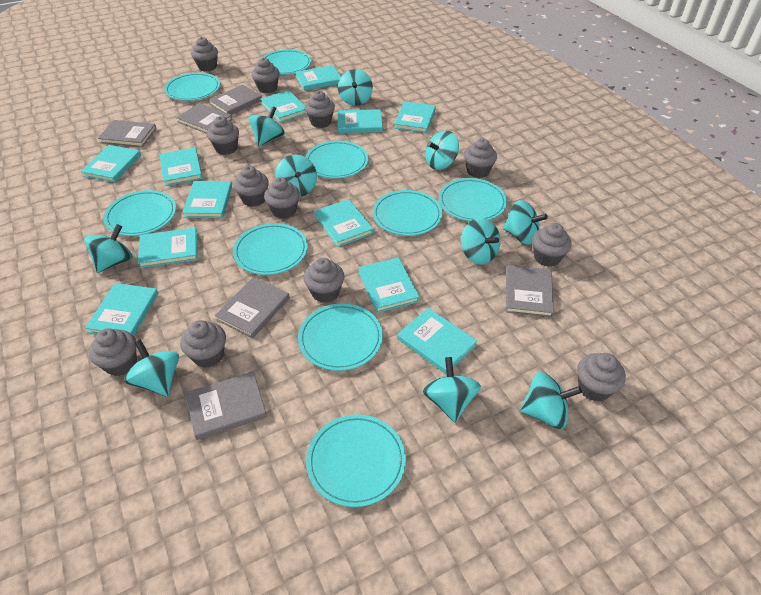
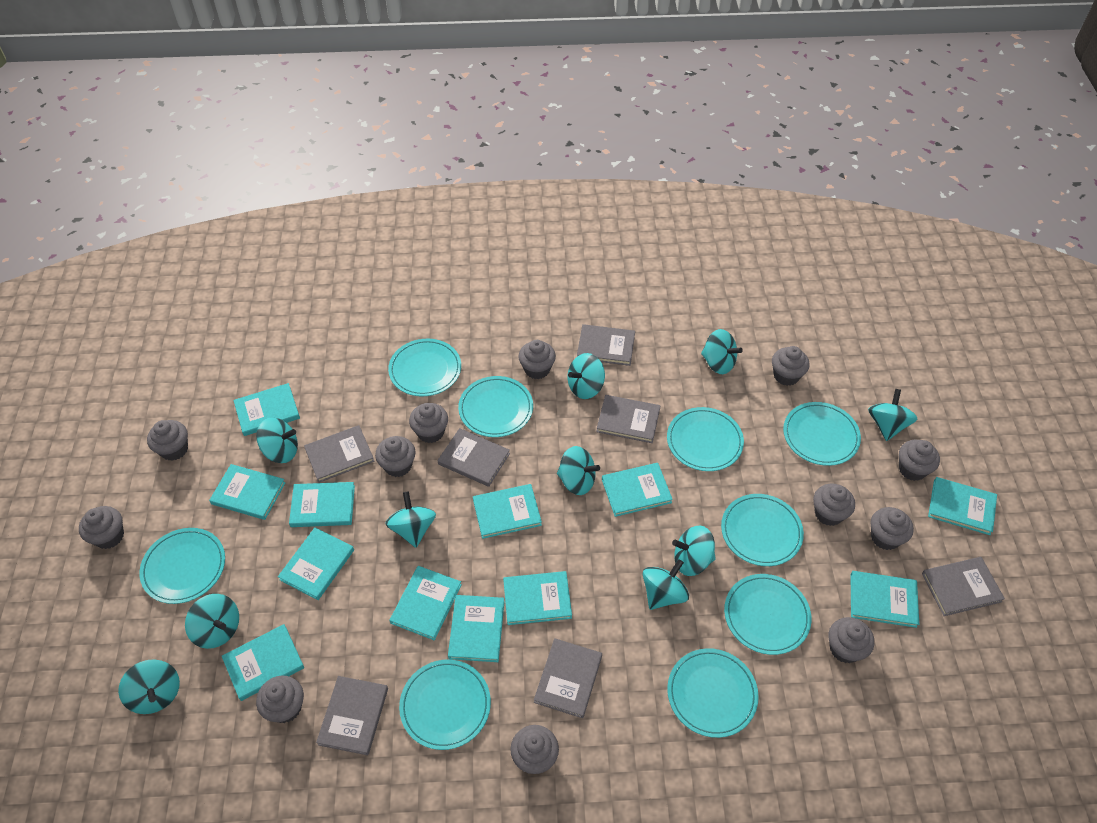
grey book: [98,120,157,147] [176,103,233,134] [186,372,267,440] [209,85,262,115] [215,277,290,338] [506,265,554,318] = 6 -> [304,425,374,483] [316,676,388,755] [438,428,510,487] [534,638,602,718] [577,324,635,366] [596,395,660,443] [922,557,1005,616] = 7

